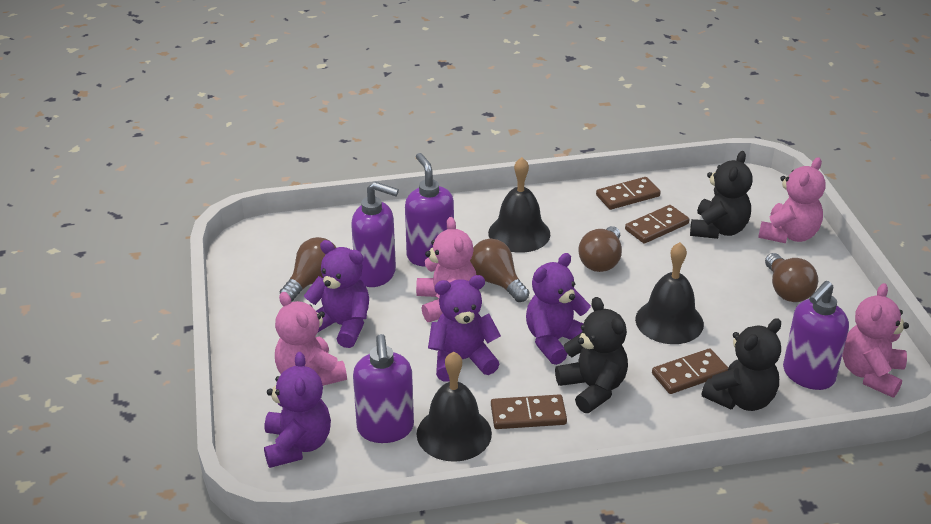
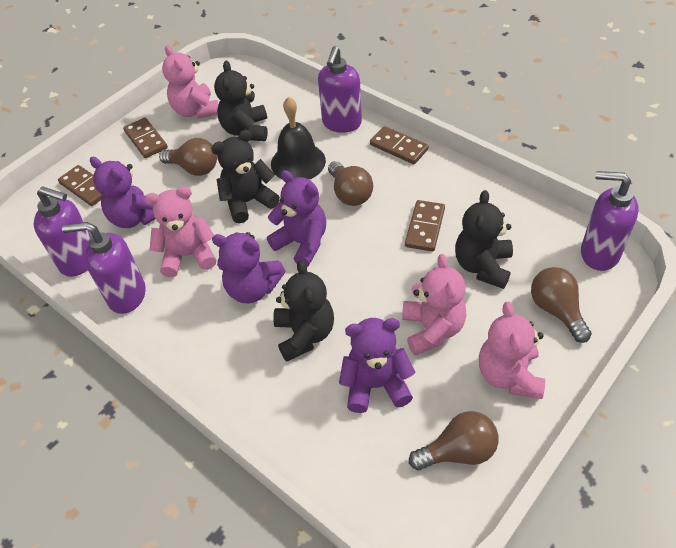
black bell: [417,351,492,462] [488,157,551,253] [635,242,704,344] = 3 -> [271,97,326,179] = 1
black teddy bear: [555,297,628,413] [690,151,753,239] [702,318,781,411] = 3 -> [211,130,280,224] [214,60,268,141] [273,260,334,362] [455,190,513,289] = 4

